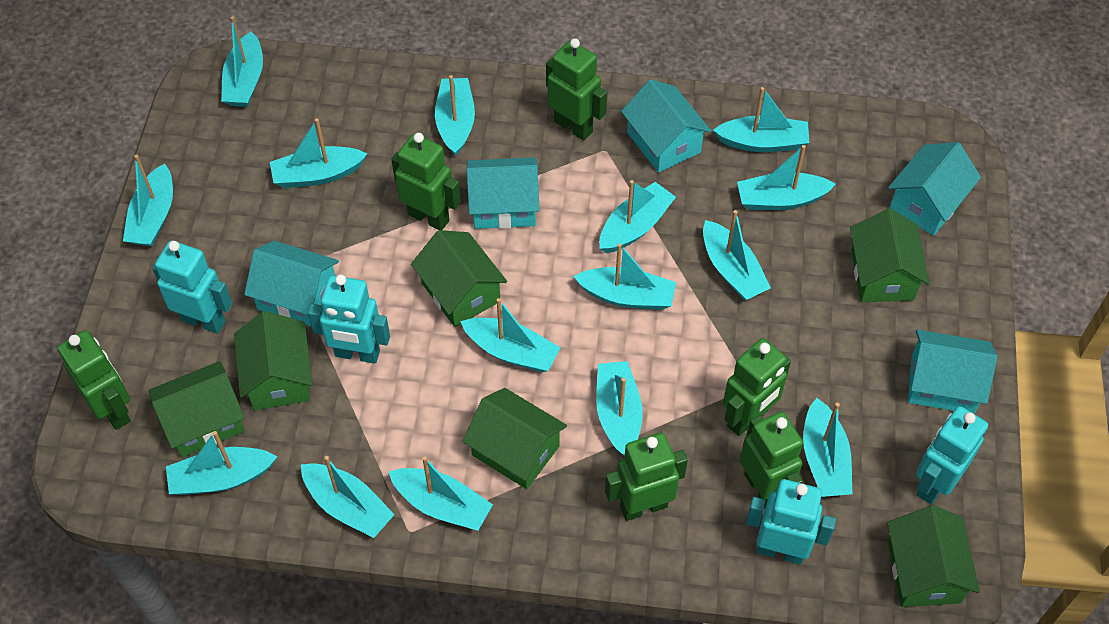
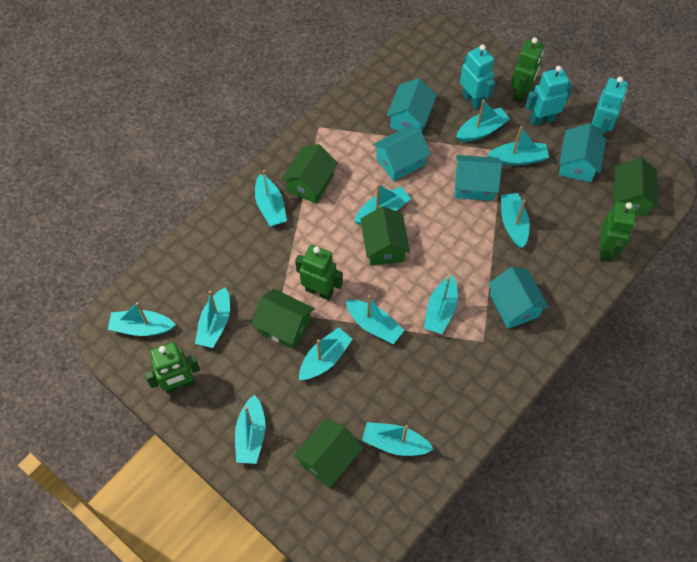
green house: [149,361,245,458] [234,311,313,410] [411,230,507,327] [462,388,567,489] [850,208,930,302] [887,505,980,607] = 6 -> [251,289,315,349] [281,144,338,204] [293,418,363,488] [360,206,410,266] [613,157,658,216] = 5
green robot: [57,330,131,430] [391,133,461,230] [546,38,607,141] [605,433,688,521] [723,338,791,436] [739,411,803,507] = 6 -> [144,342,200,394] [295,245,343,300] [511,37,544,103] [600,202,636,262] = 4
turquoise boat: [123,155,173,246] [166,431,277,495] [221,16,263,107] [270,118,367,188] [301,456,395,538] [389,456,493,531] [435,75,475,156] [460,298,561,372] [573,243,676,310] [596,361,643,457] [599,180,676,253] [703,210,771,300] [713,87,809,152] [737,145,836,210] [803,398,852,497] = 15 -> [108,302,176,336] [195,287,230,348] [235,395,265,464] [255,170,287,226] [299,327,353,380] [345,295,405,344] [354,184,411,225] [362,422,434,456] [424,275,458,334] [456,100,510,142] [488,126,549,166] [501,193,530,248] = 12
turquoise robot: [152,241,232,334] [308,275,390,364] [746,479,836,565] [916,406,988,504] = 4 -> [460,45,495,110] [525,66,572,126] [592,77,628,135] = 3

